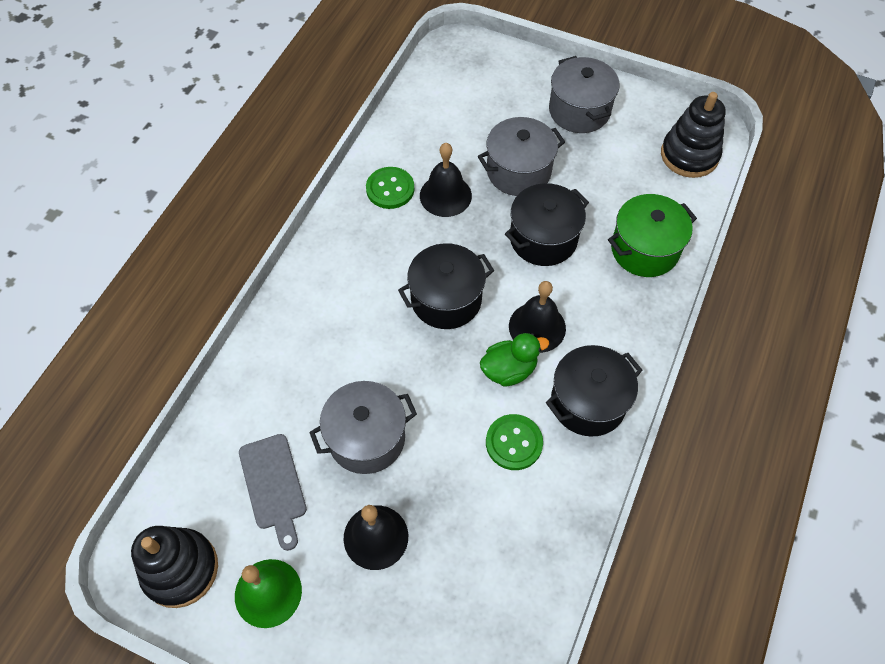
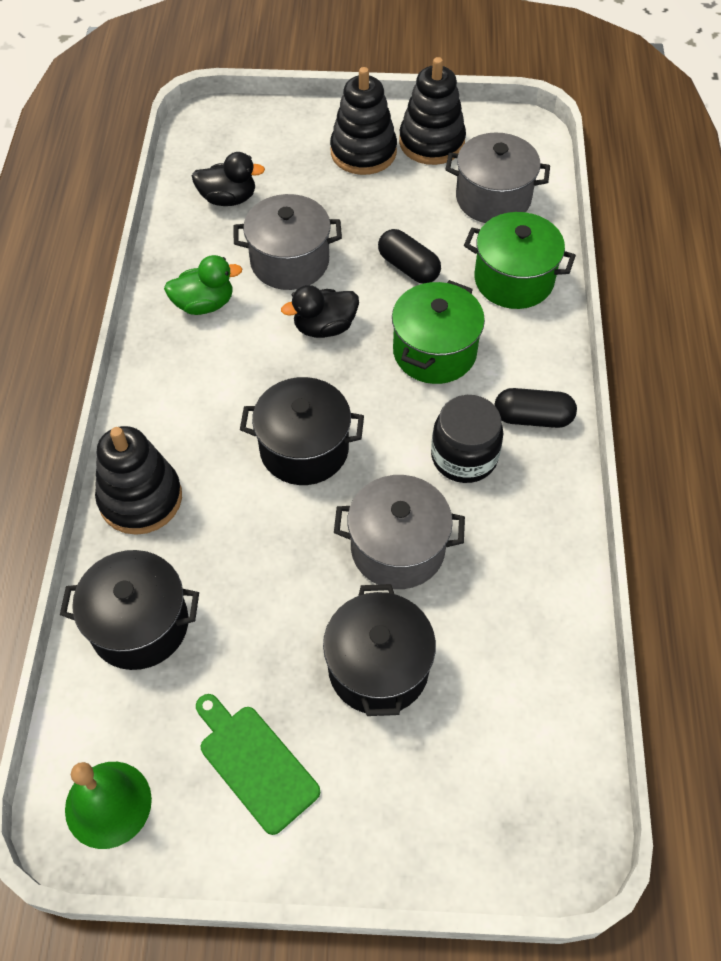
black bell: [344,505,408,570] [420,143,472,217] [509,281,566,353] = 3 -> none = 0
black capsule: none = 0 -> [378,229,441,284] [494,388,577,428] = 2
black duck: none = 0 -> [192,152,265,206] [281,285,359,338] = 2
black jar: none = 0 -> [431,395,503,483] = 1
black stacking toy: [131,526,218,608] [661,92,726,178] = 2 -> [95,426,182,535] [330,67,397,175] [399,57,466,165] = 3
green button: [366,167,414,209] [486,414,543,470] = 2 -> none = 0
green cutting board: none = 0 -> [196,694,320,835] = 1
green pot: [608,194,697,277] = 1 -> [392,280,485,384] [464,212,576,309] = 2
grey cutting board: [239,434,307,551] = 1 -> none = 0

